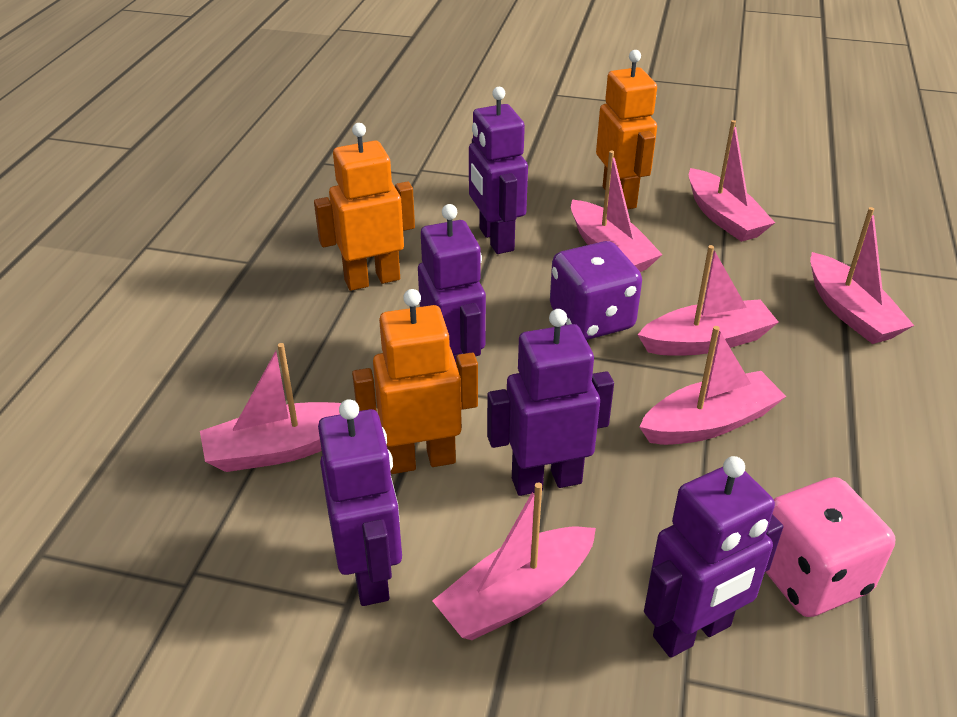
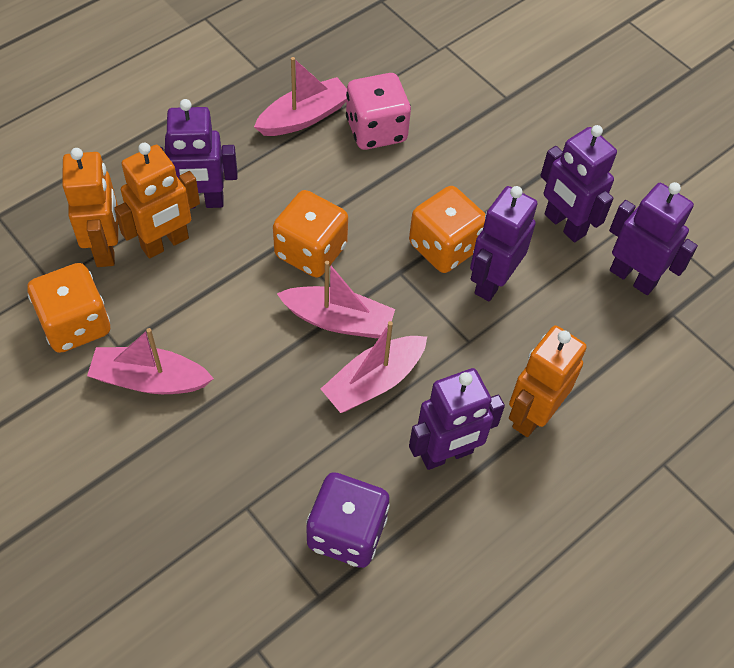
orange dice: none = 0 -> [27,263,110,353] [273,190,348,278] [409,186,485,273] = 3
pink boat: [200,343,341,472] [432,483,596,640] [571,151,663,272] [638,245,779,356] [639,326,786,445] [689,120,775,242] [810,207,914,344] = 7 -> [87,328,214,394] [254,57,347,136] [277,261,395,338] [321,321,427,413] = 4

